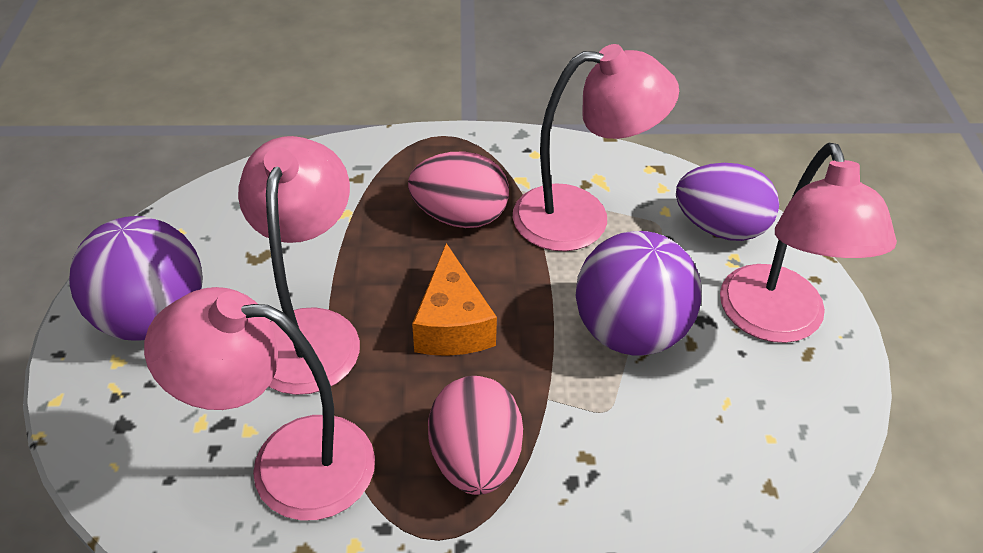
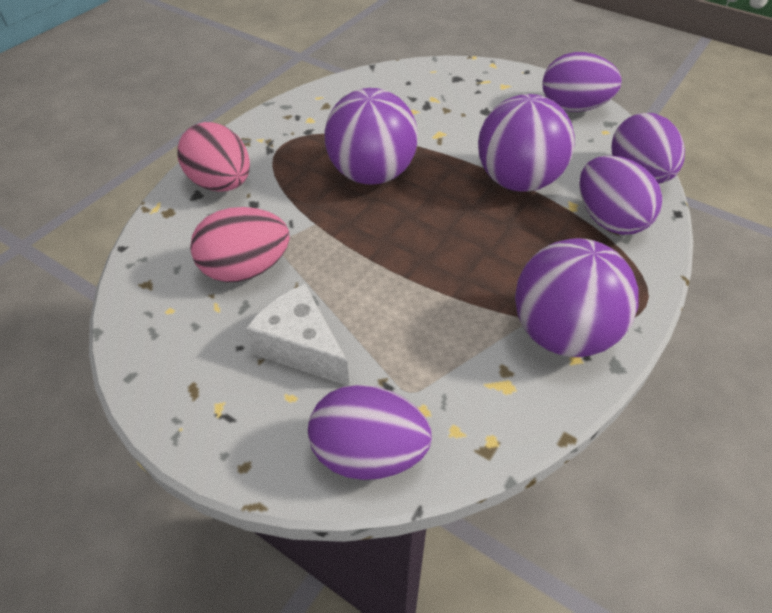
orange cheese: [412,243,497,356] = 1 -> none = 0
pink lamp: [144,287,375,521] [238,136,360,395] [513,44,679,251] [720,143,897,343] = 4 -> none = 0
purple ball: [69,216,203,341] [576,231,702,356] = 2 -> [325,88,418,185] [478,94,575,192] [515,238,639,357] = 3
purple egg: [676,163,779,241] = 1 -> [308,385,432,480] [542,52,622,112] [579,155,662,235] [611,113,685,184] = 4
white cheese: none = 0 -> [246,284,349,386] = 1

